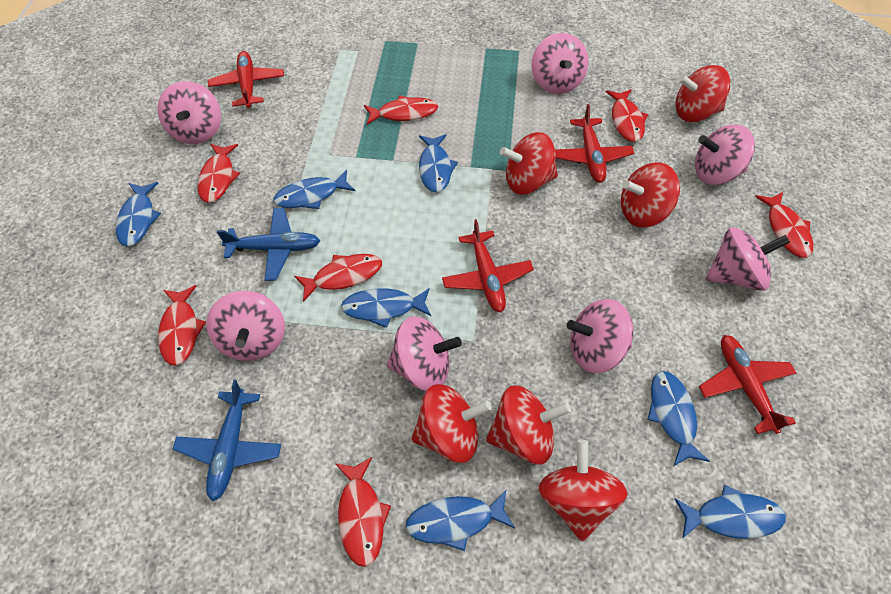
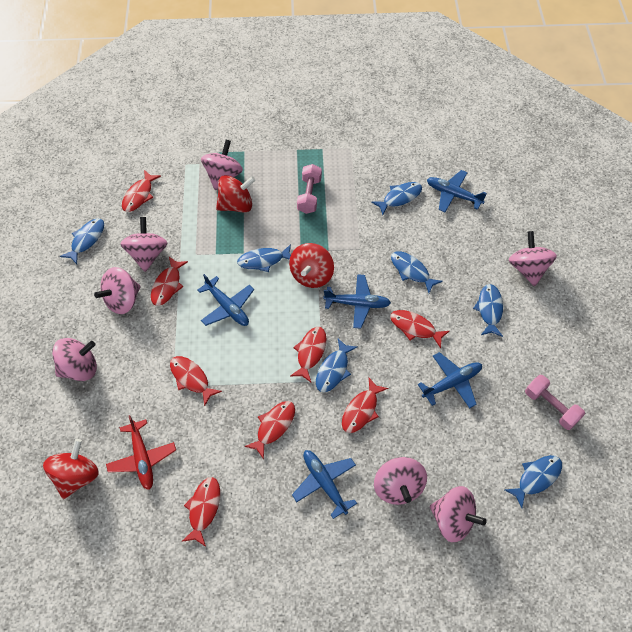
blue plane: [173,380,281,502] [217,208,320,281] = 2 -> [197,274,254,326] [292,450,357,519] [323,274,391,329] [418,352,482,408] [427,170,487,212] = 5
pink dumbbell: none = 0 -> [297,164,322,214] [525,375,585,430] = 2
red fish: [158,285,206,366] [197,144,240,203] [294,254,382,302] [335,457,391,567] [364,95,438,125] [606,89,648,142] [755,192,813,258] = 7 -> [122,170,161,212] [151,257,188,306] [170,356,222,406] [182,477,220,547] [244,401,295,459] [290,327,327,382] [342,378,388,433] [390,310,449,348] = 8
red plane: [208,51,284,108] [442,219,534,312] [555,104,634,183] [699,335,796,434] = 4 -> [106,415,176,490] = 1
red spinning top: [411,384,492,463] [486,385,571,465] [500,132,558,195] [539,440,628,541] [621,162,680,228] [676,65,731,122] = 6 -> [43,439,99,499] [216,175,255,213] [289,243,334,288] = 3

